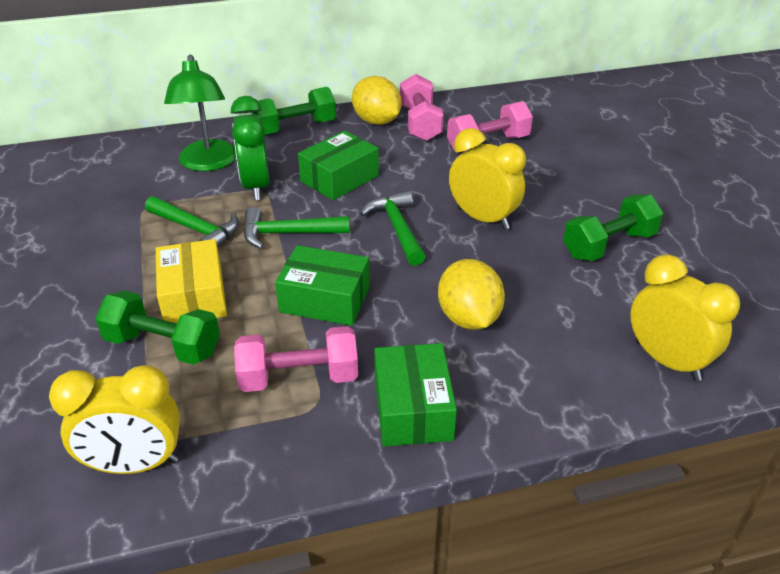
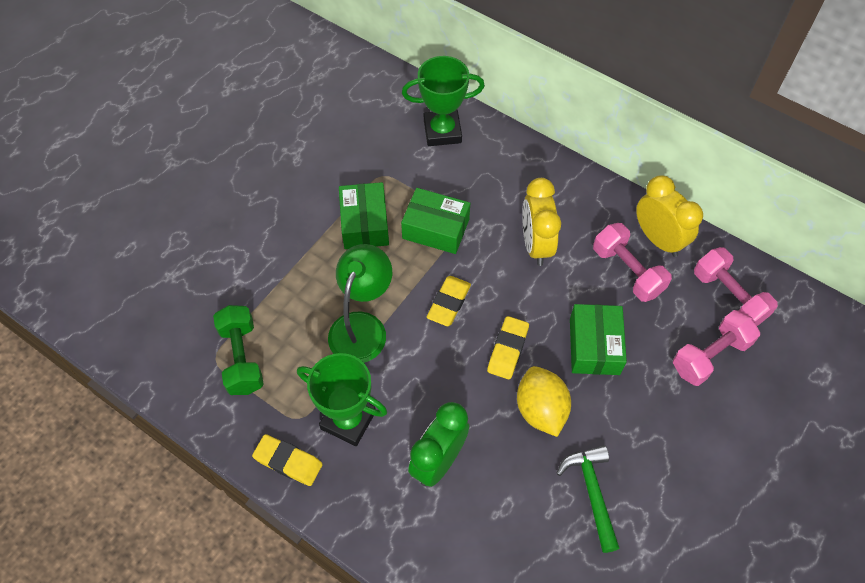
green dumbbell: [95,290,220,365] [252,87,336,135] [563,194,663,261] = 3 -> [213,305,264,395] = 1
green hammer: [145,196,239,248] [243,207,350,249] [360,191,426,266] = 3 -> [556,445,620,553] = 1
green trophy: none = 0 -> [297,353,387,446] [402,56,485,146] = 2
yellow box: [156,239,227,323] = 1 -> none = 0
yellow clock: [49,365,180,474] [449,128,526,230] [630,254,740,381] = 3 -> [522,178,561,266] [636,175,703,257] = 2
yellow eraser: none = 0 -> [252,434,323,486] [427,276,471,326] [487,316,529,379] = 3
yellow lemon: [352,76,401,125] [438,259,505,330] = 2 -> [517,366,571,437] = 1

